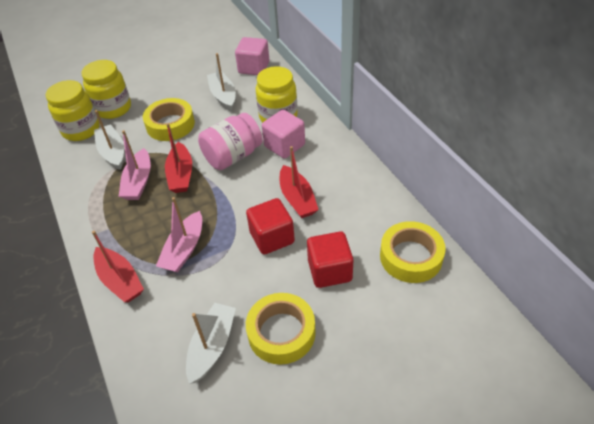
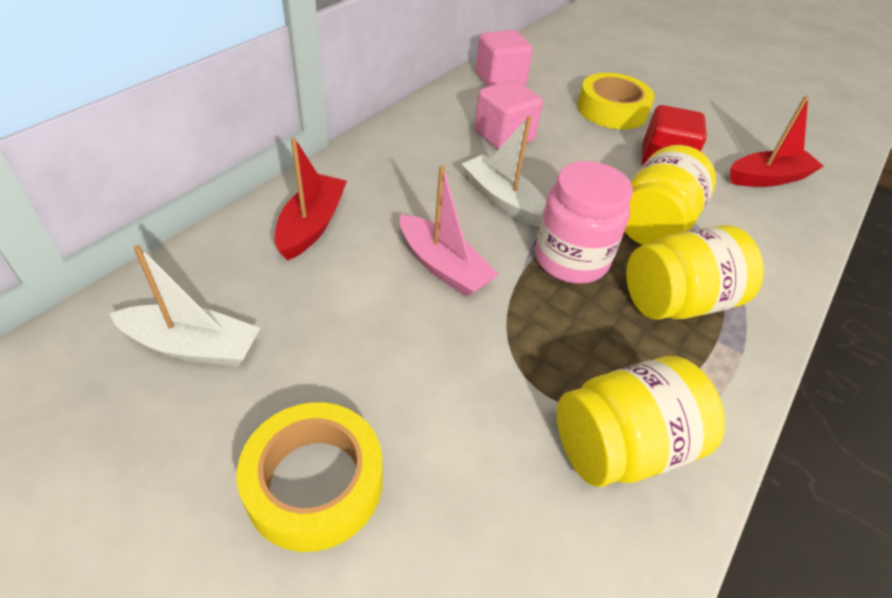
pink boat: [119,130,151,200] [156,197,202,272] = 2 -> [400,166,499,297] = 1
red boat: [92,231,144,302] [165,123,192,193] [280,146,319,218] = 3 -> [275,138,347,260] [730,96,824,187] = 2
red cube: [246,198,295,255] [307,231,354,288] = 2 -> [642,105,707,166] = 1
white boat: [94,110,124,170] [186,303,236,384] [207,53,236,111] = 3 -> [109,245,260,367] [462,116,546,227] = 2
yellow tape: [143,98,195,141] [246,293,316,365] [380,221,446,283] = 3 -> [237,402,383,552] [577,73,655,130] = 2

